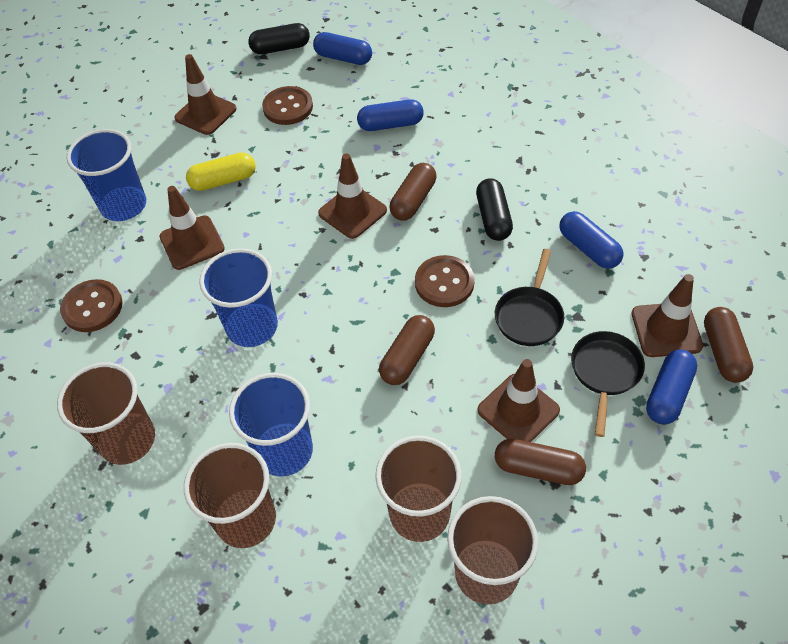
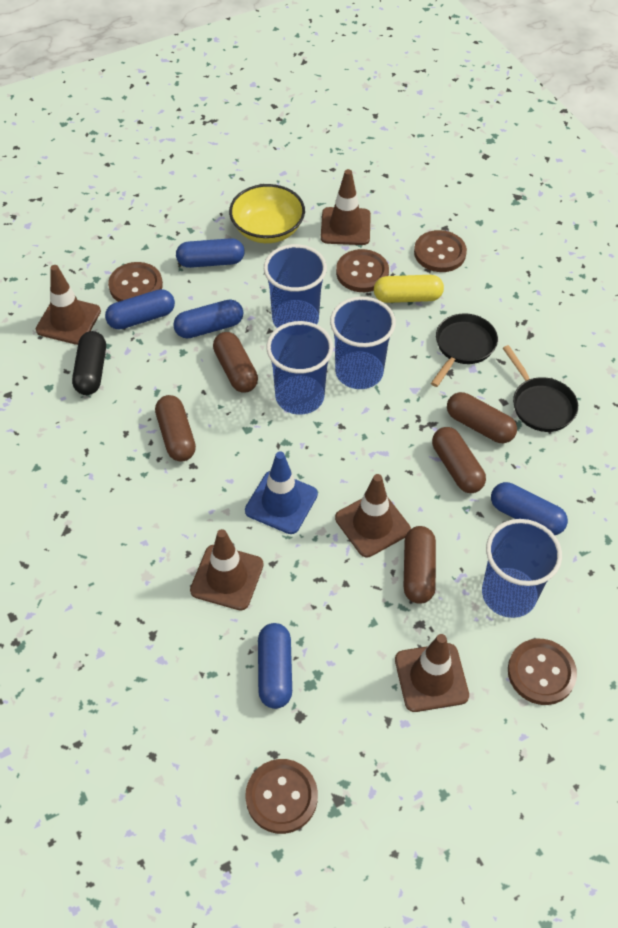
black capsule: [248,23,310,54] [476,178,513,241] = 2 -> [72,331,106,395] = 1
blue capsule: [313,32,372,65] [357,99,424,131] [560,211,623,269] [646,350,697,424] = 4 -> [105,289,175,330] [173,300,243,338] [176,238,245,268] [258,623,292,709] [491,482,568,535] = 5
blue cup: [67,129,146,221] [199,248,278,347] [229,373,313,476] = 3 -> [264,244,327,328] [267,321,333,415] [330,297,396,389] [482,519,562,618] = 4
blue traffic cone: none = 0 -> [245,452,318,534] = 1
brown button: [60,279,122,332] [262,86,313,125] [415,255,475,307] = 3 -> [108,262,163,302] [245,759,318,834] [336,249,389,292] [414,230,467,272] [508,639,577,705] = 5
brown capsule: [379,315,435,385] [390,163,436,220] [495,439,586,485] [704,307,753,383] = 4 -> [155,395,196,462] [213,332,258,392] [403,526,436,604] [432,427,486,493] [447,392,517,443] = 5
brown cup: [57,362,155,465] [184,443,276,548] [375,436,462,542] [447,496,538,605] = 4 -> none = 0
yellow bowl: none = 0 -> [229,184,305,243] = 1

